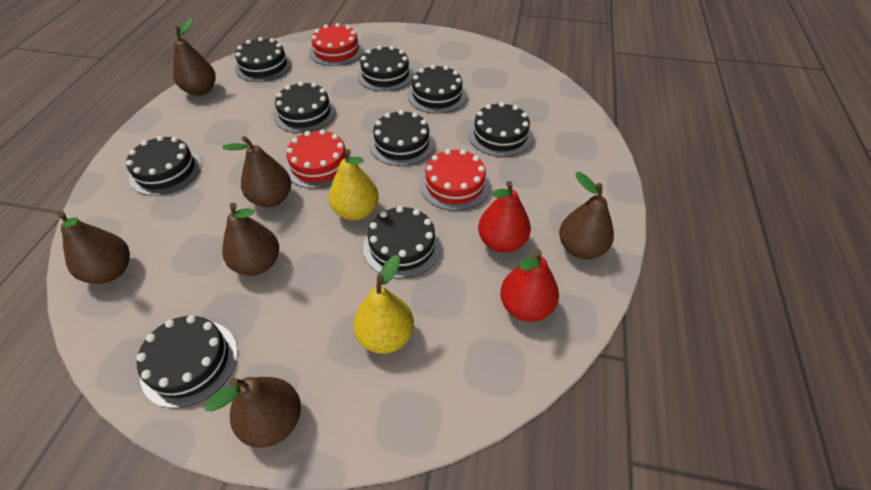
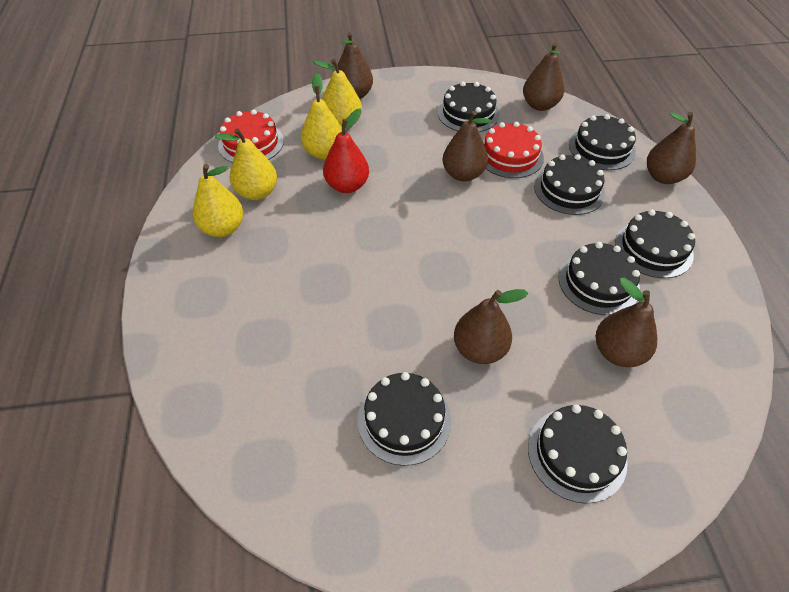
black cake: [126,136,202,196] [137,315,238,408] [235,37,292,82] [274,82,336,133] [357,46,414,91] [363,206,441,278] [369,110,435,166] [408,65,467,114] [468,102,533,157] = 9 -> [358,372,451,466] [438,82,499,132] [528,405,628,503] [534,154,605,215] [558,242,640,315] [569,114,636,170] [615,210,695,278] = 7
red cake: [285,129,352,189] [310,23,363,66] [420,149,490,211] = 3 -> [218,110,284,163] [483,122,544,178] = 2
red pear: [478,181,531,253] [500,250,559,322] = 2 -> [323,108,369,193] = 1
yellow pear: [329,149,379,220] [353,255,414,354] = 2 -> [192,164,243,237] [215,128,277,200] [301,73,342,159] [313,59,362,129] = 4

